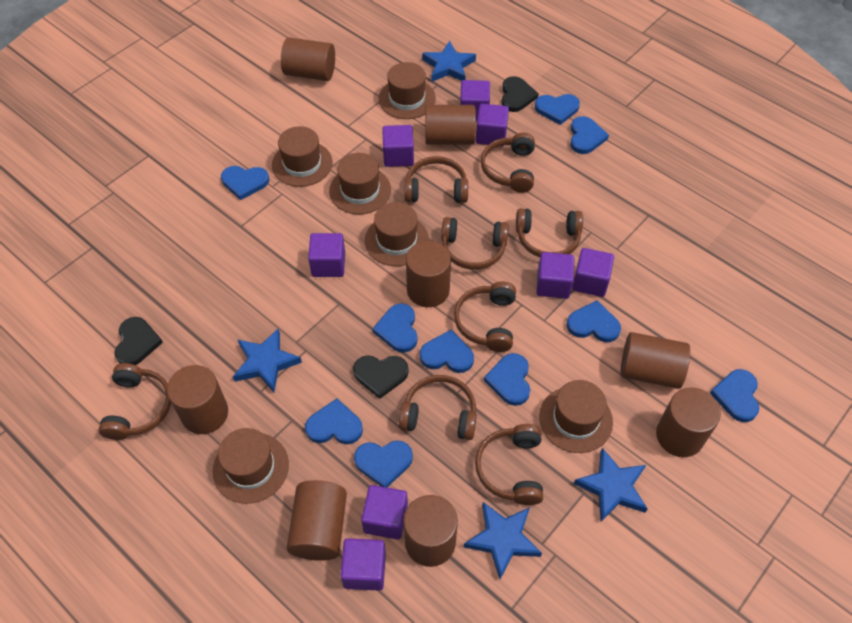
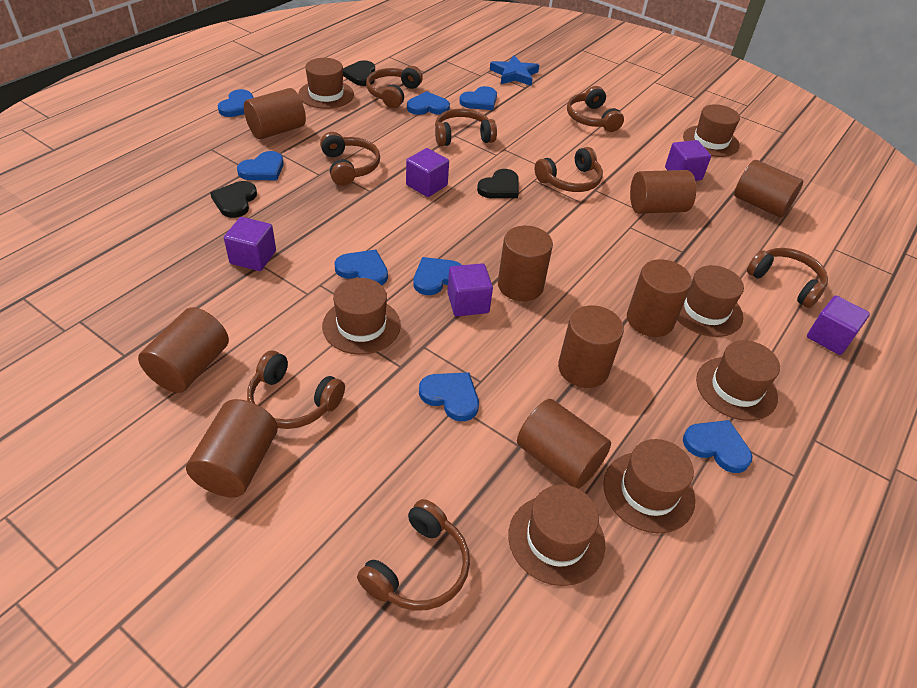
blue heart: [221,166,269,200] [305,398,363,444] [354,441,413,487] [372,303,418,353] [420,330,474,373] [484,353,530,406] [535,94,580,125] [566,300,621,342] [570,116,609,154] [710,369,759,422] = 10 -> [218,89,254,117] [237,151,284,180] [335,250,388,285] [407,91,450,115] [413,257,462,295] [419,372,479,421] [459,86,497,110] [683,420,752,473] = 8
blue star: [233,328,302,392] [422,41,476,82] [464,502,542,579] [574,448,648,522] = 4 -> [490,55,539,86] = 1
brown cylinder: [167,365,228,434] [281,37,335,81] [287,480,347,561] [403,495,458,567] [406,241,451,307] [425,105,476,145] [620,332,690,389] [656,387,721,457] = 8 -> [138,307,229,393] [186,399,278,497] [244,88,306,139] [498,226,553,301] [517,399,611,489] [558,305,624,388] [627,259,692,337] [630,170,696,214] [734,160,803,218] = 9
brown hat: [213,428,289,504] [272,126,333,187] [329,153,391,214] [365,202,429,266] [378,62,436,119] [539,380,613,453] = 6 -> [298,58,354,109] [322,278,401,355] [508,485,605,586] [603,439,695,533] [677,265,744,337] [683,104,740,157] [696,340,780,421] = 7
purple cube: [308,233,345,277] [340,538,386,591] [361,485,408,540] [382,125,414,167] [460,80,490,120] [476,104,509,146] [536,252,574,299] [572,248,614,297] = 8 -> [224,217,276,271] [406,148,449,197] [447,263,493,316] [665,140,711,181] [807,296,870,355] = 5

